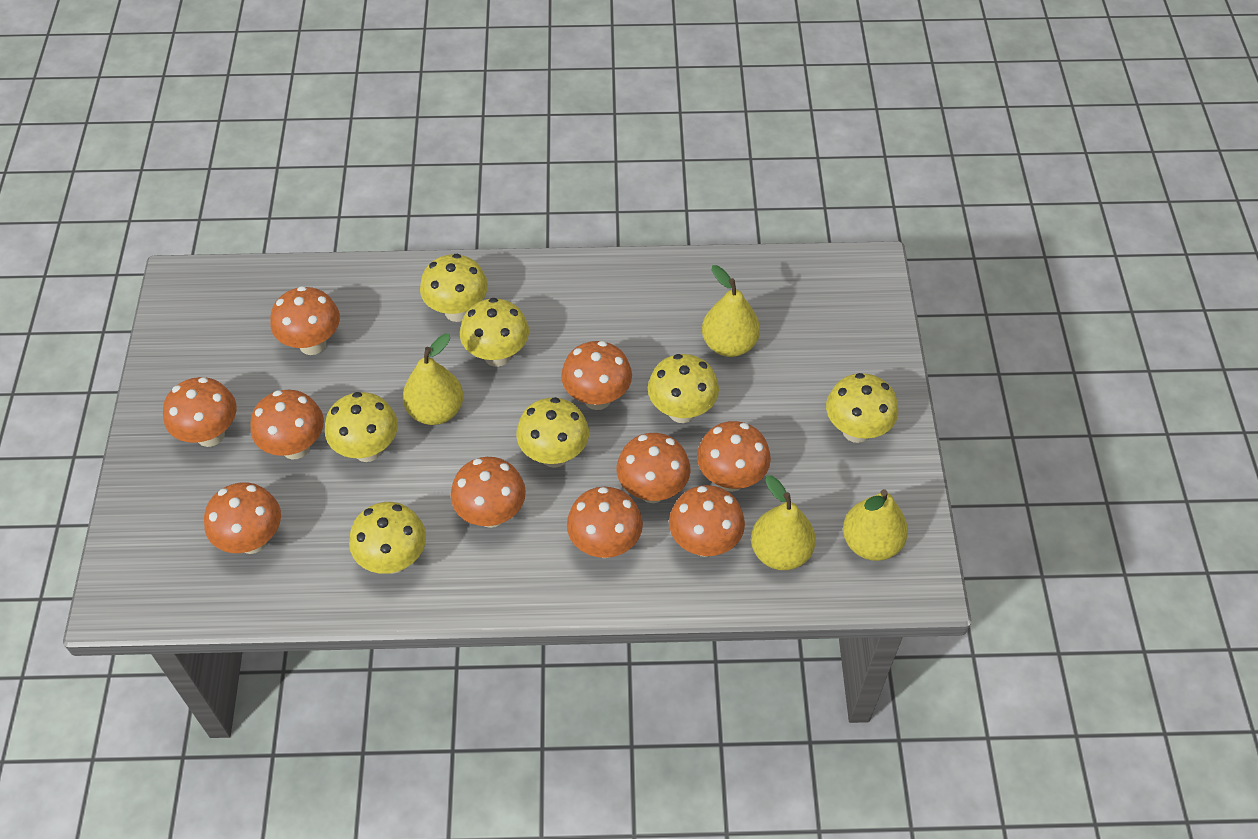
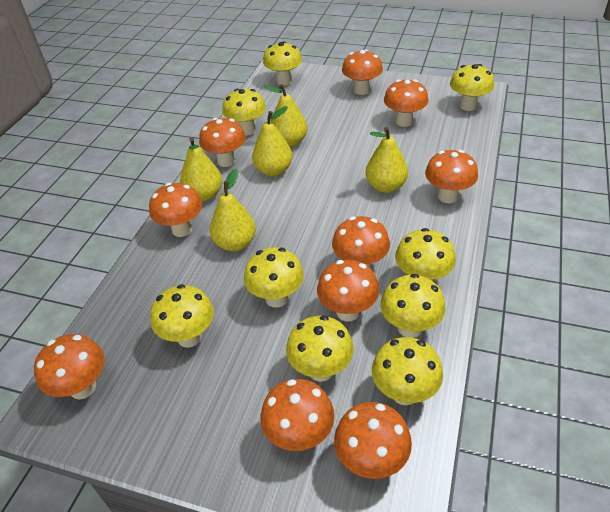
yellow mushroom: [325,392,398,462] [349,502,426,574] [420,254,488,322] [460,298,529,367] [516,397,589,468] [648,354,719,423] [826,373,898,443] = 7 -> [150,284,214,348] [222,89,266,135] [244,247,304,308] [263,41,302,86] [286,315,354,382] [372,337,443,405] [380,274,446,338] [395,228,456,282] [450,64,494,111] = 9
yellow pear: [403,334,463,425] [702,265,760,357] [751,475,816,570] [843,489,908,561] = 4 -> [180,138,222,201] [210,169,256,251] [252,106,293,176] [264,84,307,147] [365,127,408,193] = 5

